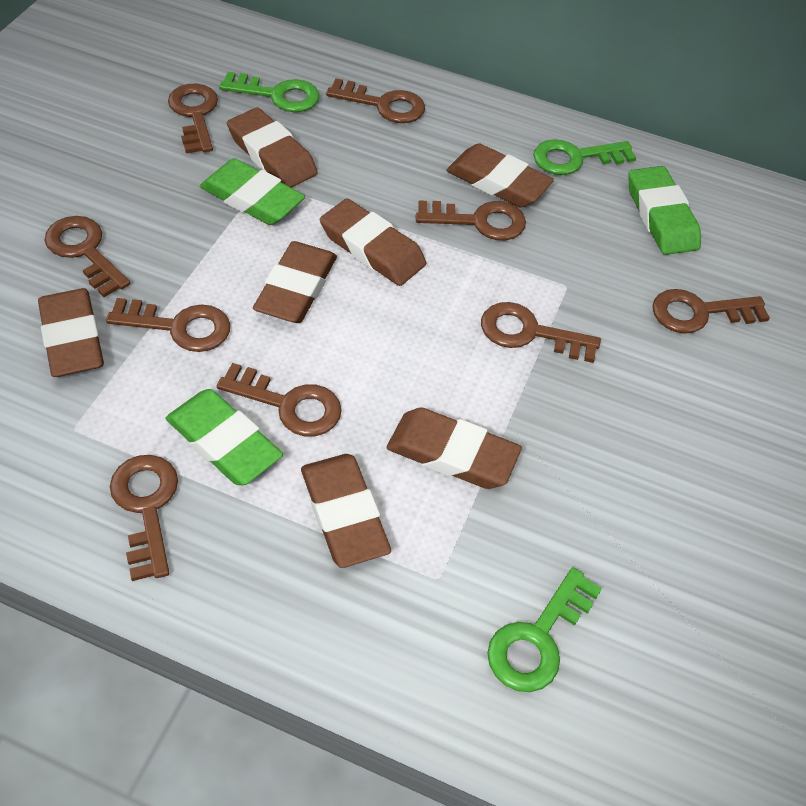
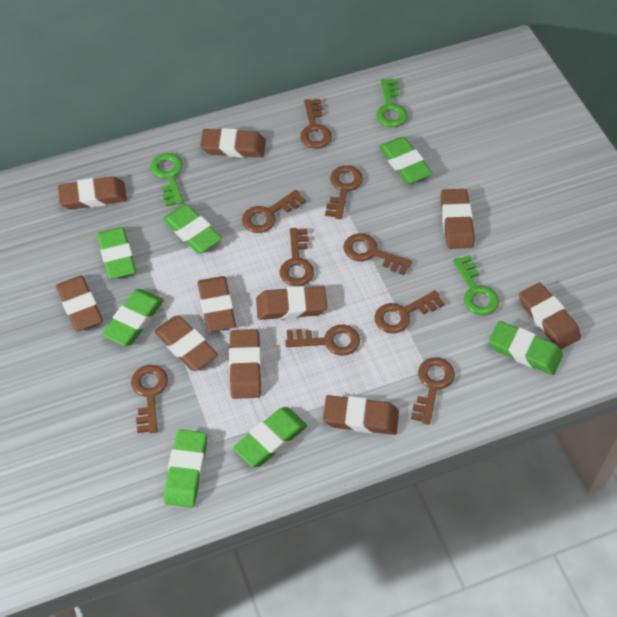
brown eraser: [38,288,104,377] [227,108,318,188] [253,241,337,323] [301,454,391,568] [320,199,426,286] [387,408,522,489] [446,143,554,207] = 7 -> [56,276,103,331] [58,176,127,210] [154,315,218,371] [198,276,236,332] [200,128,266,158] [229,329,261,399] [256,286,327,320] [323,395,399,435] [441,189,474,249] [519,282,581,350] = 10
green eraser: [166,389,283,485] [200,158,305,225] [628,166,701,255] = 3 -> [97,227,136,279] [102,289,164,346] [163,204,222,253] [164,429,207,508] [233,407,307,467] [379,137,433,184] [489,321,563,375] = 7

